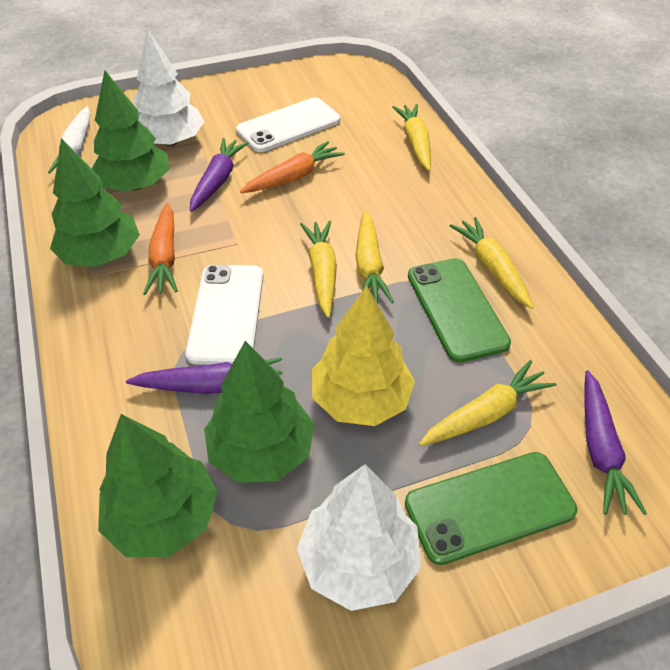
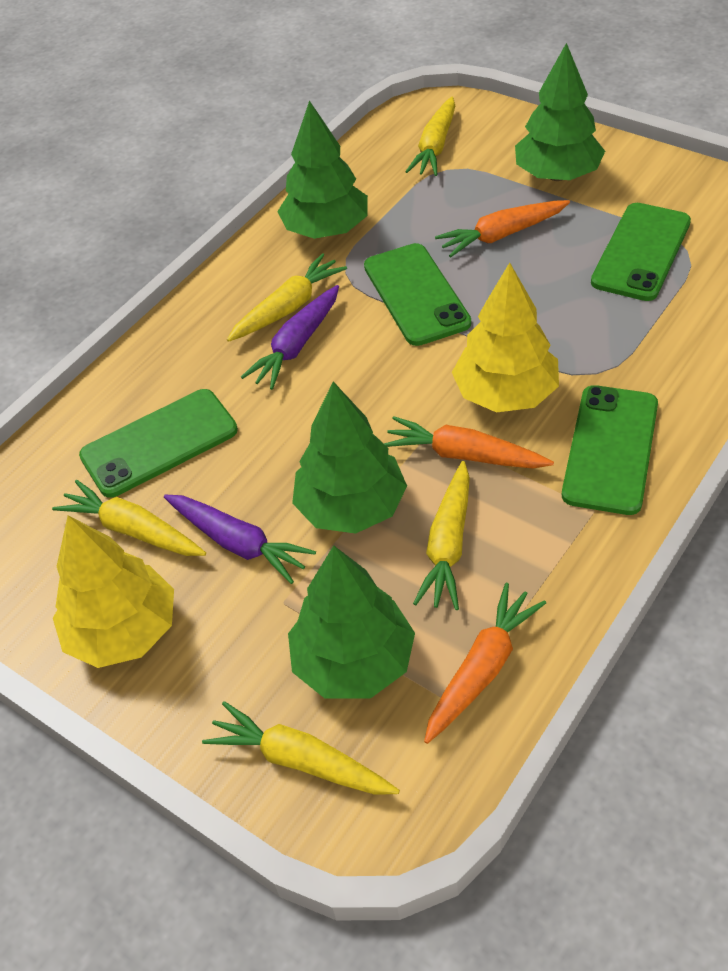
green phone: [405,452,577,565] [408,258,511,363] = 2 -> [79,389,238,498] [364,243,471,346] [562,385,658,515] [591,203,691,301] = 4
orange carrot: [143,203,178,295] [240,141,345,193] = 2 -> [384,416,554,468] [424,583,546,744] [435,200,570,257] = 3
purple carrot: [126,357,282,394] [190,138,248,212] [585,371,647,515] = 3 -> [164,495,316,584] [241,285,339,390] = 2
white carrot: [48,106,90,174] = 1 -> none = 0
white phone: [186,265,263,365] [236,97,340,152] = 2 -> none = 0
white tree: [133,29,204,147] [297,464,421,611] = 2 -> none = 0
yellow tree: [312,286,415,426] = 1 -> [53,516,174,668] [452,263,559,412] = 2

